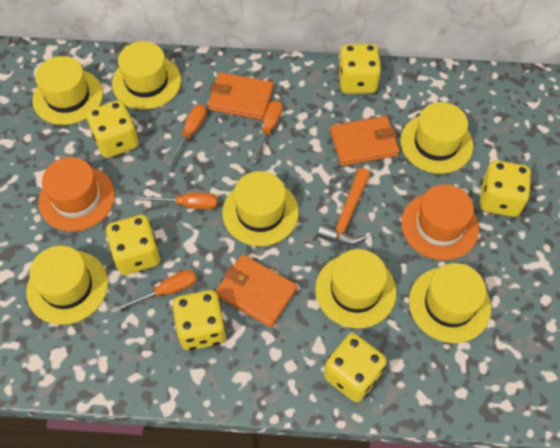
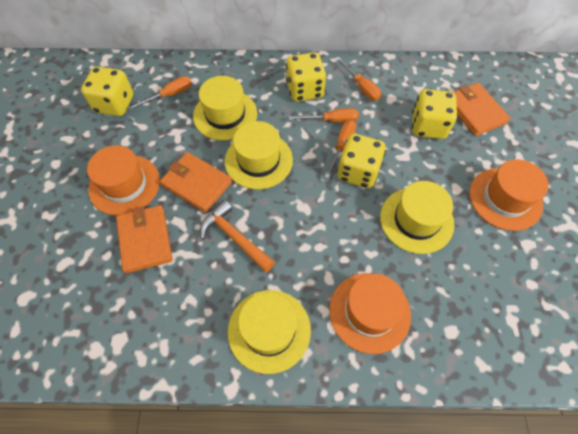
orange hat: [39,157,115,232] [401,184,479,260] = 2 -> [87,145,160,216] [329,273,411,354] [470,159,549,231] = 3
yellow dice: [87,100,139,158] [106,215,161,275] [172,290,226,350] [324,333,387,402] [338,44,381,94] [479,160,531,217] = 6 -> [81,66,133,116] [286,52,326,102] [337,134,386,188] [412,89,457,139] = 4
yellow hat: [26,246,108,325] [33,56,103,125] [112,41,181,110] [222,171,299,246] [315,249,397,328] [400,102,473,174] [409,263,491,343] = 7 -> [193,76,257,141] [225,121,293,190] [228,290,311,374] [380,181,454,254] = 4

